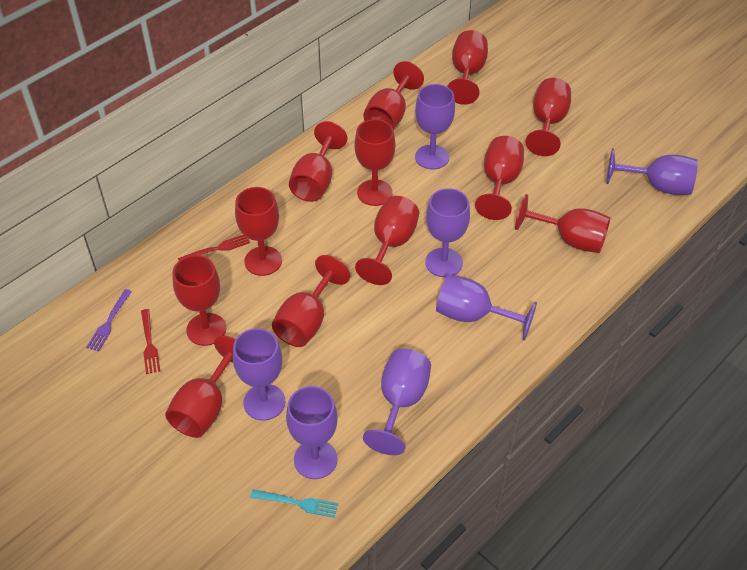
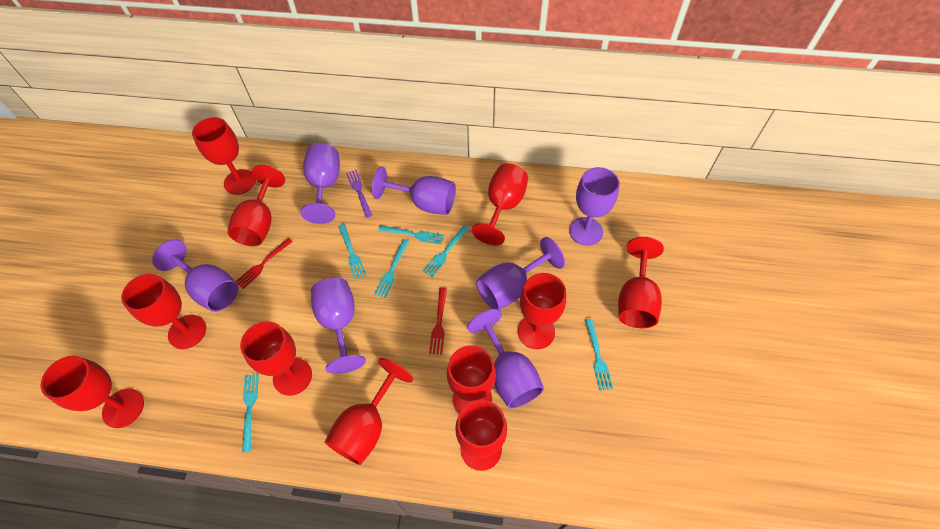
red goblet: [165,336,236,438] [172,255,226,346] [235,187,282,276] [272,255,350,347] [289,121,347,202] [355,119,395,206] [355,196,419,285] [363,61,424,129] [447,30,488,105] [475,136,524,220] [515,194,610,253] [526,78,571,156] = 12 -> [41,356,144,428] [121,274,206,349] [192,117,256,195] [227,165,285,246] [240,321,312,396] [325,358,413,465] [447,345,496,414] [455,399,507,471] [472,163,528,246] [518,273,566,349] [618,237,664,328] = 11
turquoise fork: [250,489,338,518] = 1 -> [242,374,259,452] [338,224,366,279] [374,239,409,298] [378,225,444,245] [423,225,469,277] [585,319,613,391] = 6

